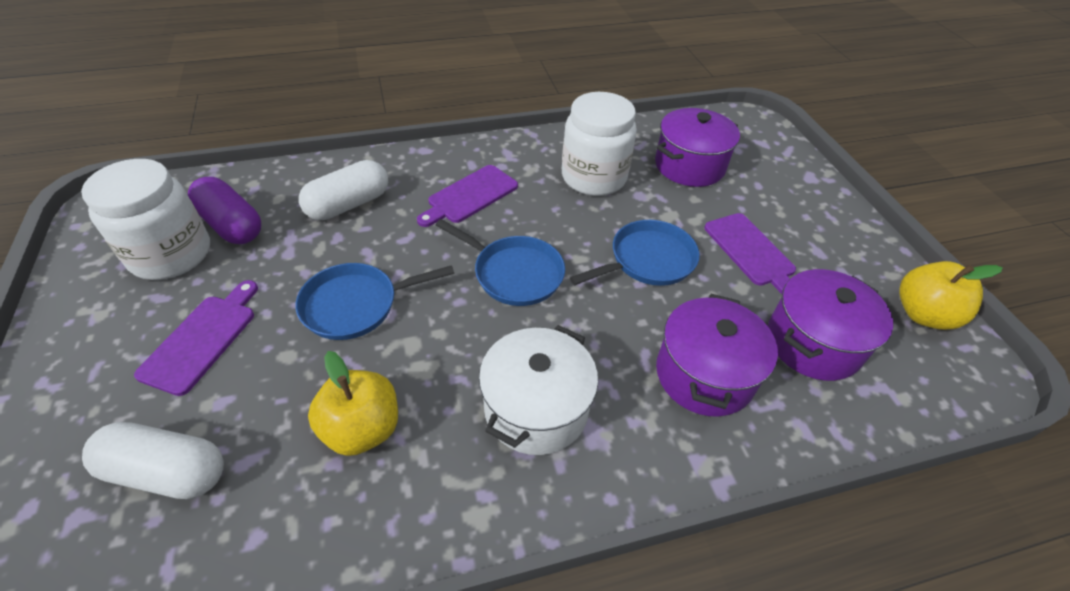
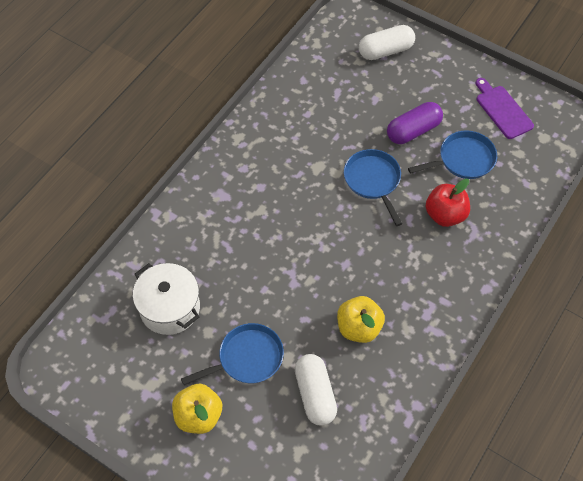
purple cutting board: [134,280,258,396] [417,165,518,227] [704,213,796,294] = 3 -> [476,78,534,139] = 1
purple pot: [655,108,740,187] [656,294,778,417] [768,269,893,381] = 3 -> none = 0
red apple: none = 0 -> [426,179,470,227] = 1
white jar: [81,159,210,280] [562,92,637,196] = 2 -> none = 0

